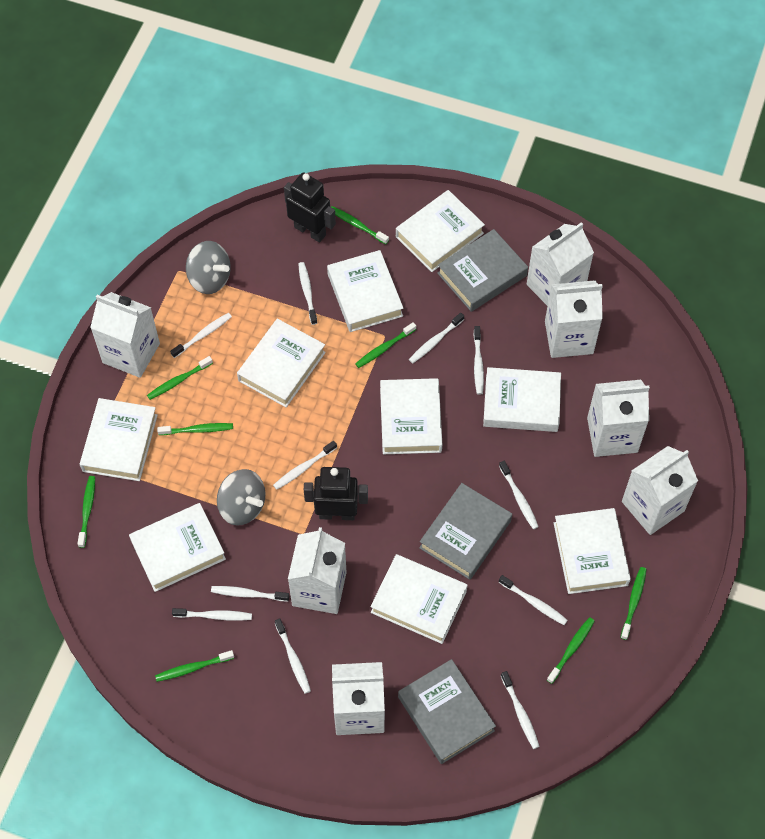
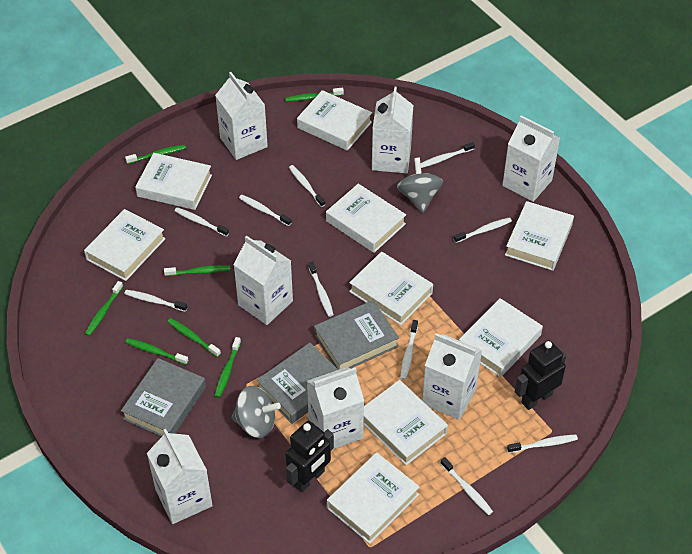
green toothbrush: [78,476,95,548] [147,356,213,400] [155,650,234,682] [157,423,233,435] [331,206,389,244] [355,322,416,368] [547,617,594,684] [621,567,647,640] = 8 -> [85,281,123,336] [125,145,186,164] [125,338,189,365] [164,265,230,276] [168,318,221,357] [215,337,241,398] [285,88,344,102] = 7
white toothbrush: [170,313,232,358] [172,608,252,621] [211,586,289,601] [273,441,337,490] [275,618,311,694] [298,262,317,325] [409,313,464,364] [473,326,484,395] [499,461,539,529] [499,575,568,625] [501,671,540,749] = 11 -> [124,290,187,312] [174,207,229,237] [239,195,292,226] [289,165,325,207] [309,262,334,317] [400,320,418,380] [421,142,475,168] [440,457,493,515] [454,217,512,243] [507,435,578,453] = 10

